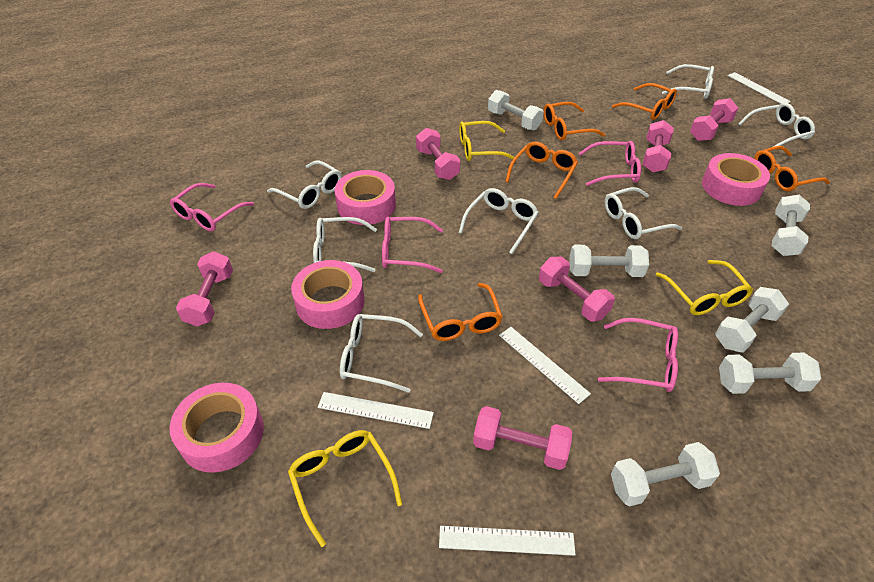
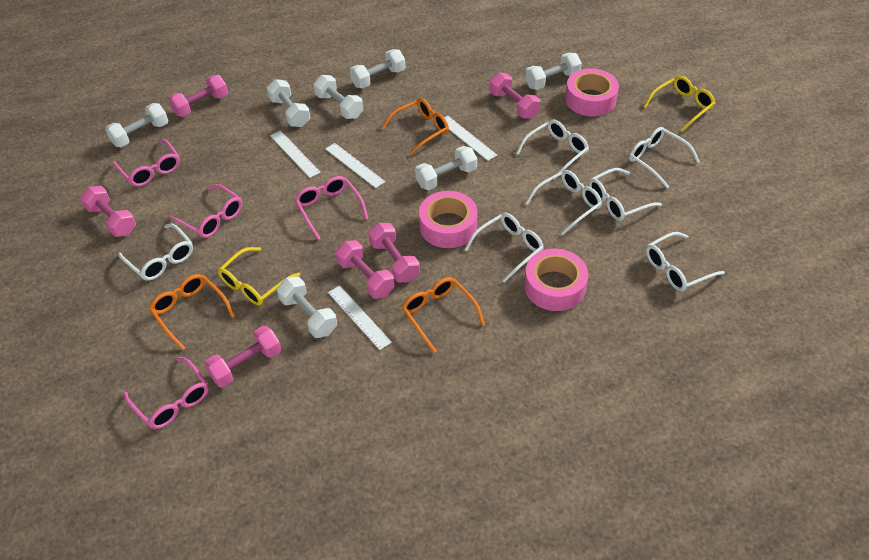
orange glasses: [418,283,503,341] [505,142,578,199] [543,102,605,140] [612,83,677,120] [754,146,830,191] = 5 -> [149,274,235,350] [382,98,449,156] [402,277,485,353] = 3
pink tape: [170,383,264,473] [291,260,365,329] [335,170,396,225] [702,153,770,206] = 4 -> [419,191,478,248] [524,249,588,311] [565,68,619,117] = 3
white dumbbell: [488,90,544,130] [569,245,649,277] [611,442,720,506] [715,287,789,353] [719,353,821,394] [772,195,810,256] = 6 -> [105,103,168,147] [266,79,310,127] [277,276,337,338] [313,75,363,119] [350,49,405,88] [415,146,477,190] [525,53,582,90] = 7
yellow glasses: [288,430,403,547] [459,121,514,161] [655,260,753,315] = 3 -> [218,247,300,305] [644,76,716,132] = 2

